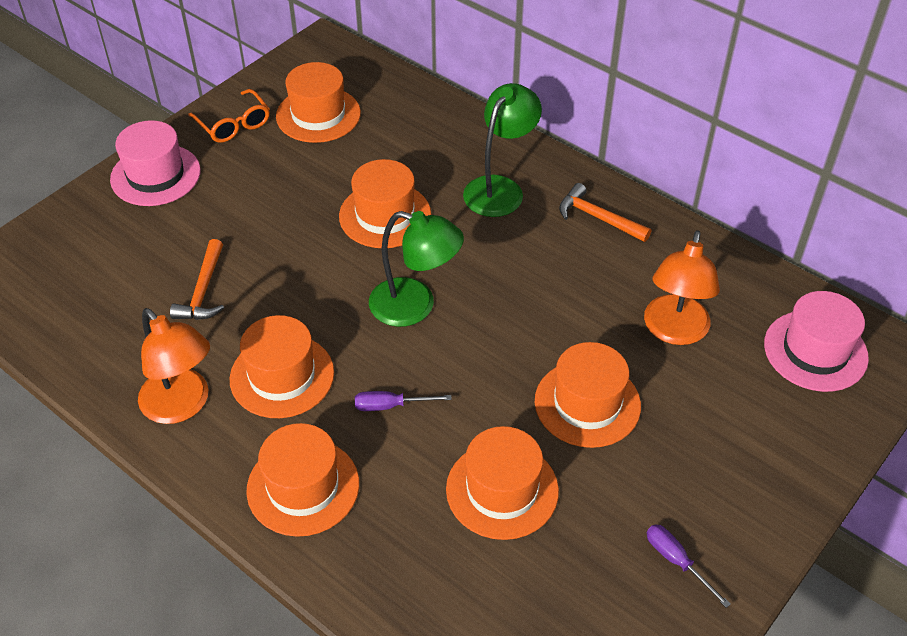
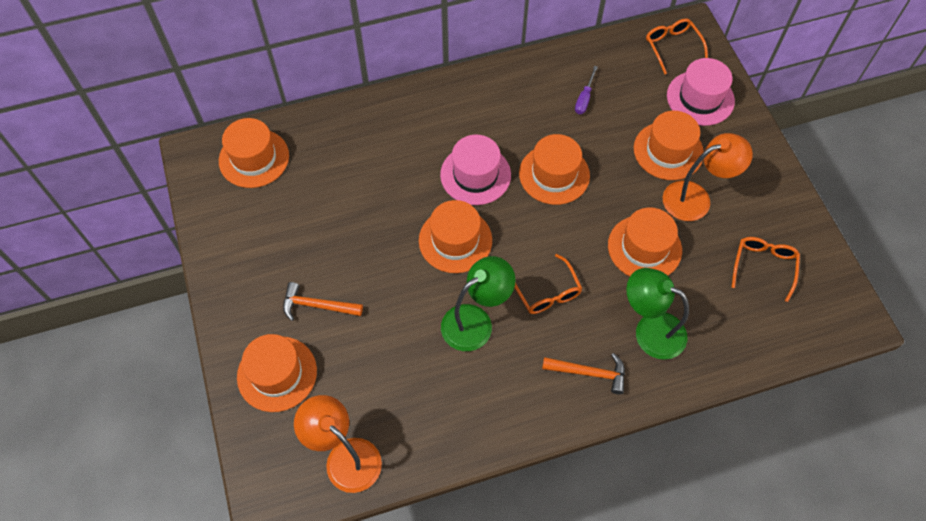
orange glasses: [188,89,270,143] = 1 -> [514,254,582,314] [646,19,708,74] [732,237,800,302] = 3
purple screwdriver: [355,391,452,411] [647,524,731,608] = 2 -> [575,66,598,114] = 1

